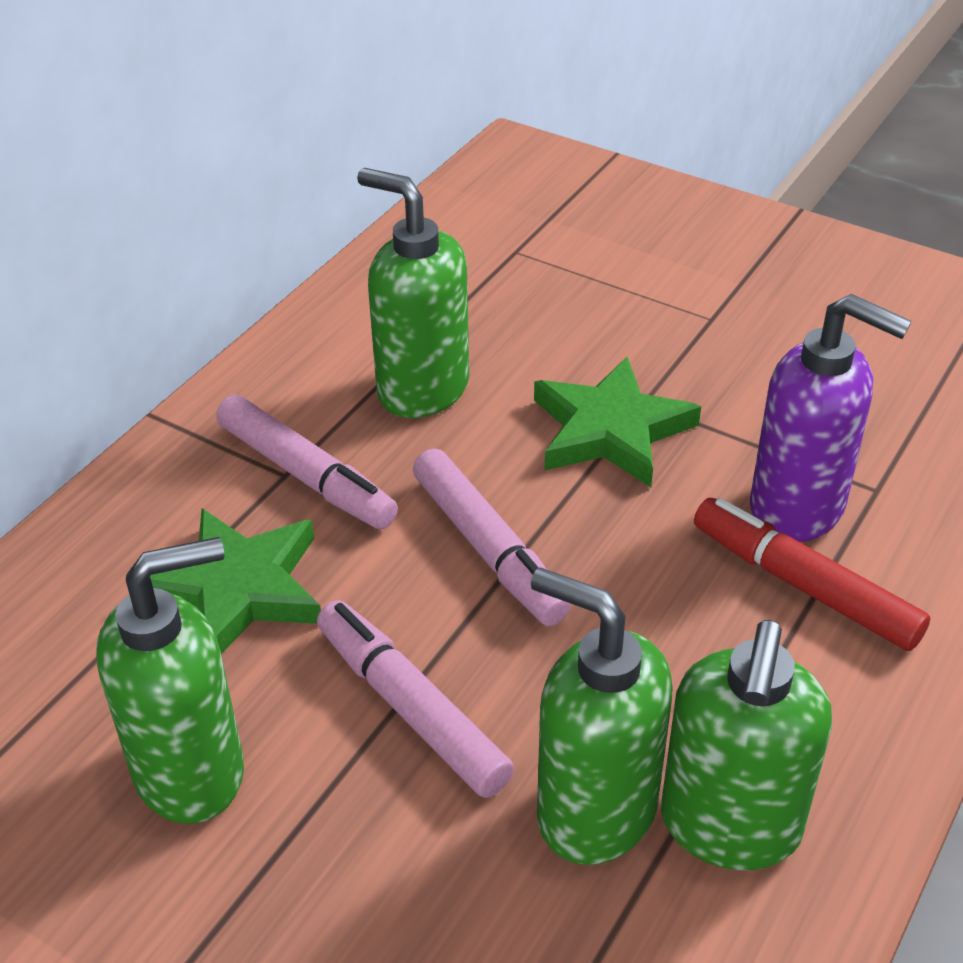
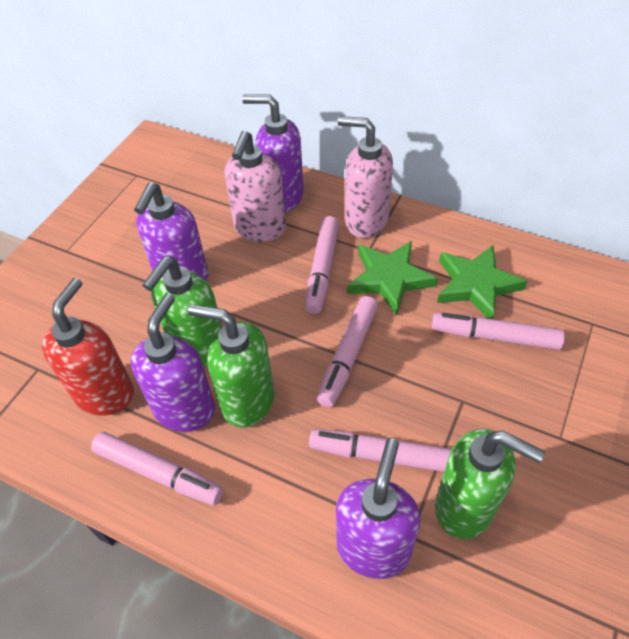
green soap dispenser: [96,537,244,824] [357,168,469,418] [531,567,673,865] [661,620,832,870] = 4 -> [143,257,222,366] [188,304,274,428] [435,429,545,539] = 3
pink marker: [216,395,398,529] [317,600,514,798] [413,448,571,626] = 3 -> [91,432,223,506] [305,216,339,314] [309,429,452,472] [317,296,378,407] [432,313,565,350] = 5
pink soap dispenser: none = 0 -> [224,131,286,242] [338,116,393,238] = 2
purple soap dispenser: [750,294,911,542] = 1 -> [131,293,215,432] [134,183,209,281] [242,95,304,212] [336,438,420,579] = 4
red marker: [694,498,930,651] = 1 -> none = 0
red soap dispenser: none = 0 -> [42,278,134,416] = 1

